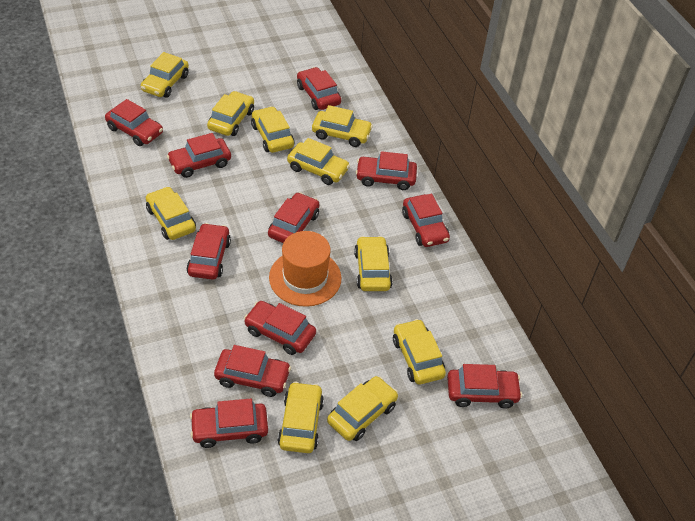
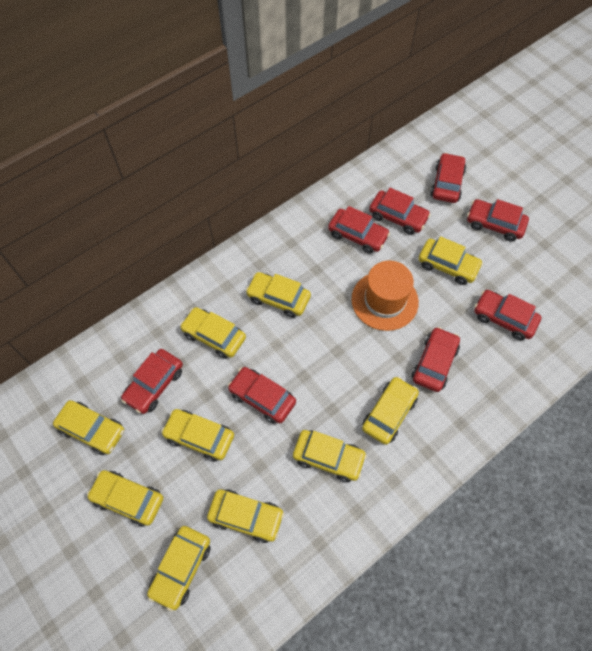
red car: [105,99,163,146] [167,133,231,178] [187,223,231,280] [190,399,268,448] [214,345,291,397] [244,301,316,355] [268,192,319,243] [297,67,341,110] [356,151,417,190] [402,194,450,247] [447,364,522,408] = 11 -> [121,349,183,414] [228,367,296,424] [328,206,390,254] [369,188,431,235] [412,327,460,392] [430,153,466,203] [467,199,529,242] [474,290,541,340] = 8

